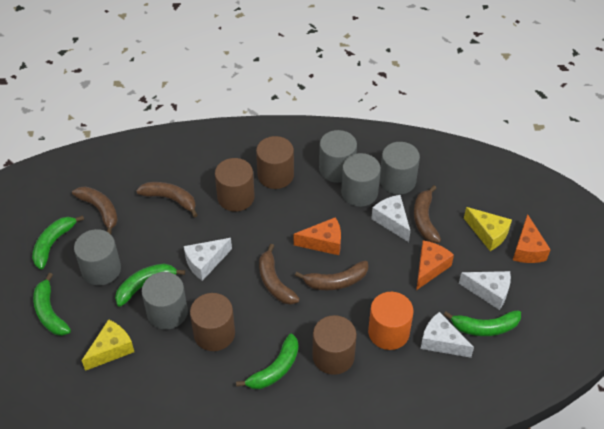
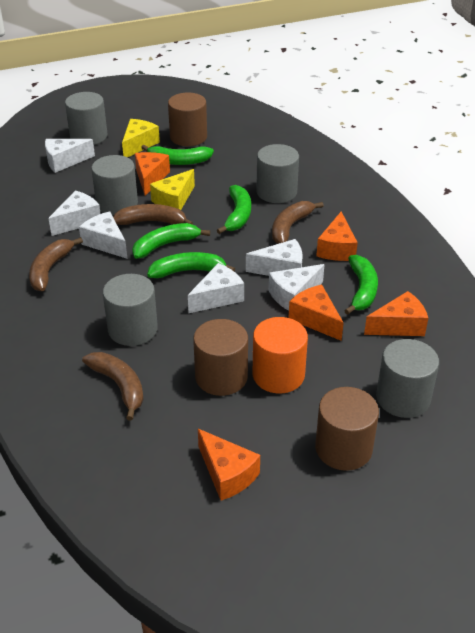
brown banana: [72,186,118,234] [136,182,198,218] [259,244,300,305] [295,261,368,290] [414,185,441,243] = 5 -> [29,237,83,291] [82,352,144,421] [113,204,193,225] [272,201,324,244] = 4
brown cylinder: [190,293,235,351] [215,158,255,212] [256,136,294,189] [312,315,357,375] = 4 -> [168,93,207,146] [193,319,248,396] [315,387,379,471] = 3
orange cheese: [294,217,341,255] [416,240,454,290] [513,214,551,263] = 3 -> [135,152,170,196] [198,429,260,501] [289,285,344,341] [316,212,358,261] [364,291,428,336] = 5
white cheese: [184,238,232,281] [371,195,411,242] [420,312,474,358] [459,271,511,310] = 4 -> [45,139,95,173] [48,190,101,236] [79,211,127,259] [188,263,244,313] [246,239,302,276] [269,264,325,311] = 6

